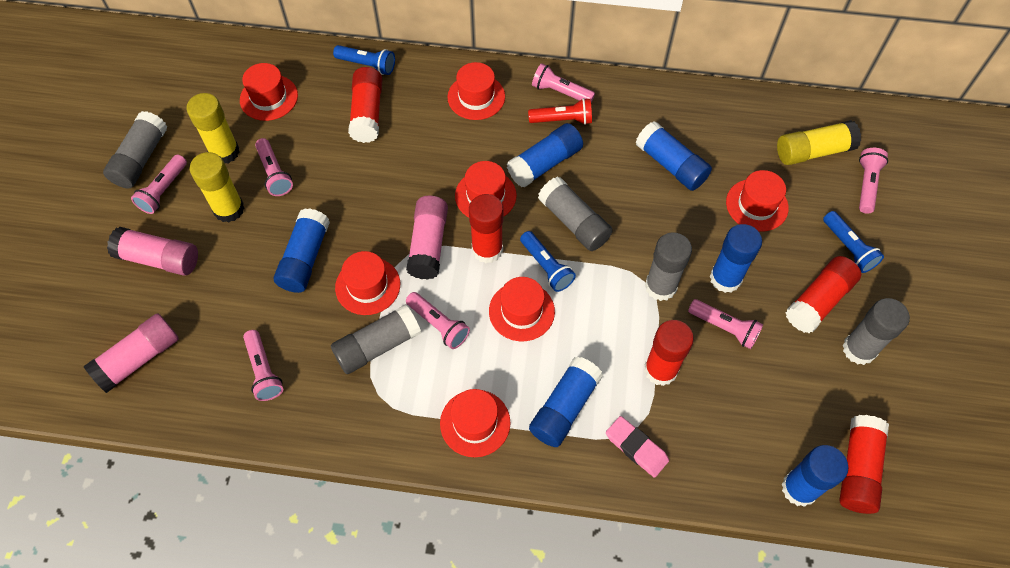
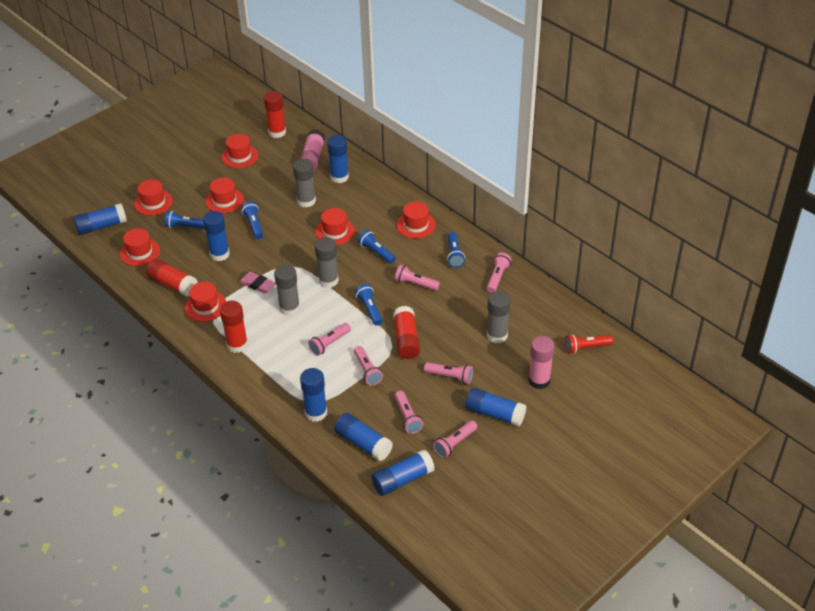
blue flashlight: [333,45,395,75] [520,231,576,292] [823,211,884,273] = 3 -> [165,211,204,229] [241,202,263,239] [355,284,383,325] [358,230,396,264] [447,232,465,268] = 5
blue glue stick: [274,208,330,293] [507,123,583,187] [529,356,603,447] [635,121,712,191] [710,224,762,293] [782,445,848,507] = 6 -> [73,203,127,235] [203,211,230,261] [300,368,327,422] [327,135,349,183] [334,413,393,461] [372,449,435,496] [465,388,526,427] = 7
grey glue stick: [103,111,168,189] [331,304,421,374] [538,177,613,251] [645,232,692,301] [842,298,910,365] = 5 -> [274,264,300,316] [293,159,316,207] [315,237,339,288] [487,291,510,343] = 4
pink glue stick: [84,313,179,393] [107,227,198,276] [406,196,448,280] = 3 -> [300,129,325,171] [528,336,555,389] = 2
red glue stick: [348,67,382,143] [469,194,503,263] [644,320,694,386] [785,256,861,333] [839,415,889,514] = 5 -> [146,259,198,297] [220,301,248,353] [264,91,286,138] [393,306,420,359] = 4
yellow glue stick: [187,93,239,163] [190,152,244,223] [777,120,861,165] = 3 -> none = 0

